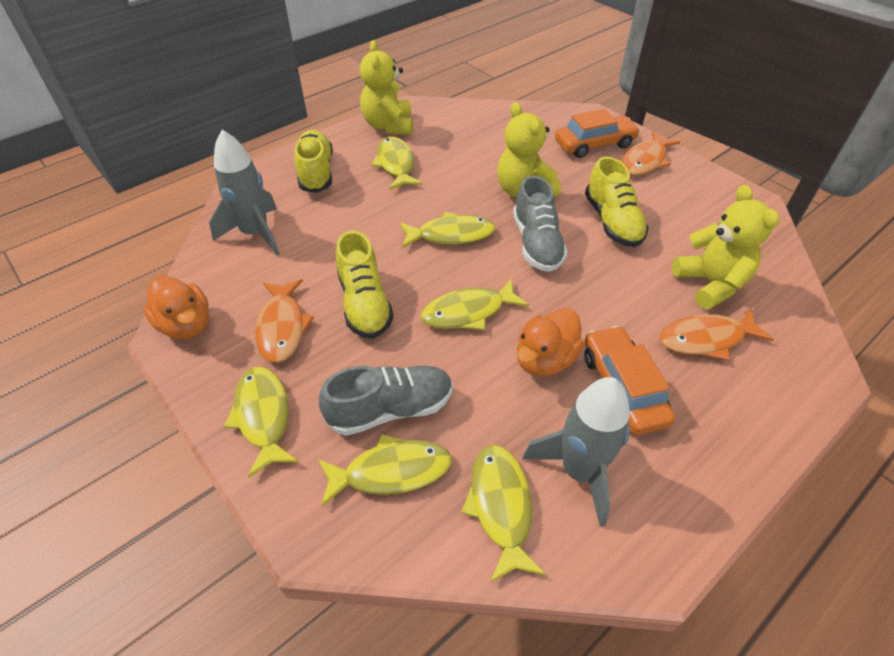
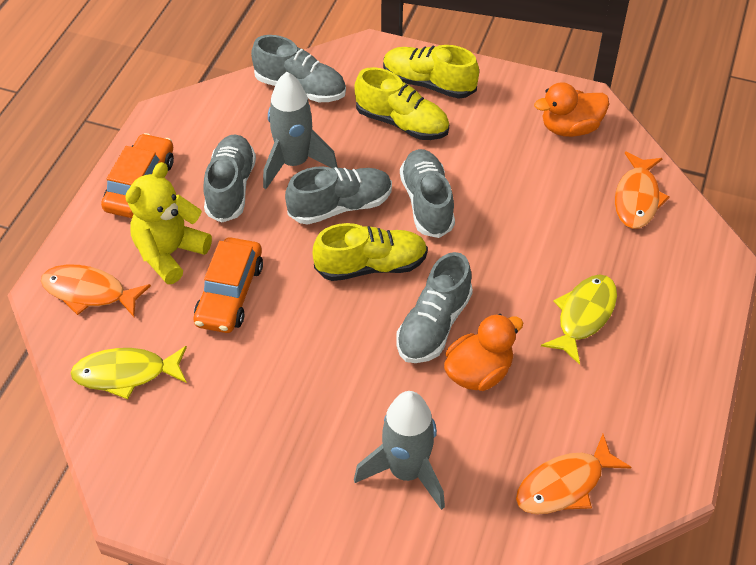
grey shoe: [319,365,453,436] [513,176,568,272] = 2 -> [203,134,256,223] [251,35,346,102] [285,166,392,225] [396,252,473,363] [400,149,455,238] = 5
yellow fish: [224,367,299,478] [318,434,452,506] [371,137,422,190] [400,212,495,248] [421,278,529,330] [461,445,546,583] = 6 -> [70,346,187,399] [541,275,617,365] = 2
yellow teddy bear: [360,40,413,135] [497,102,561,197] [672,185,779,309] = 3 -> [125,162,212,284] = 1

